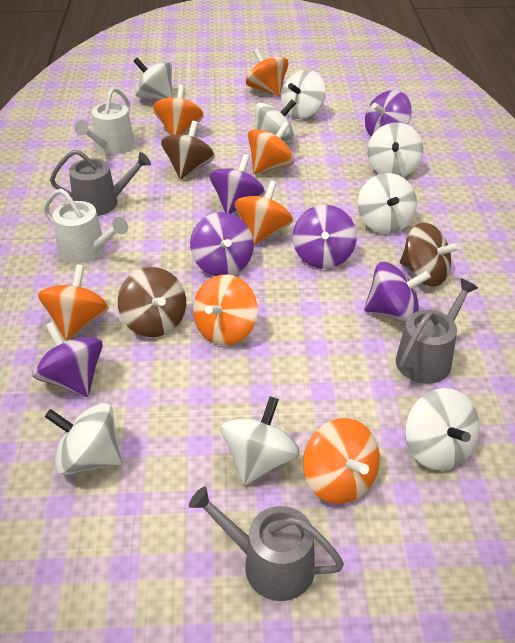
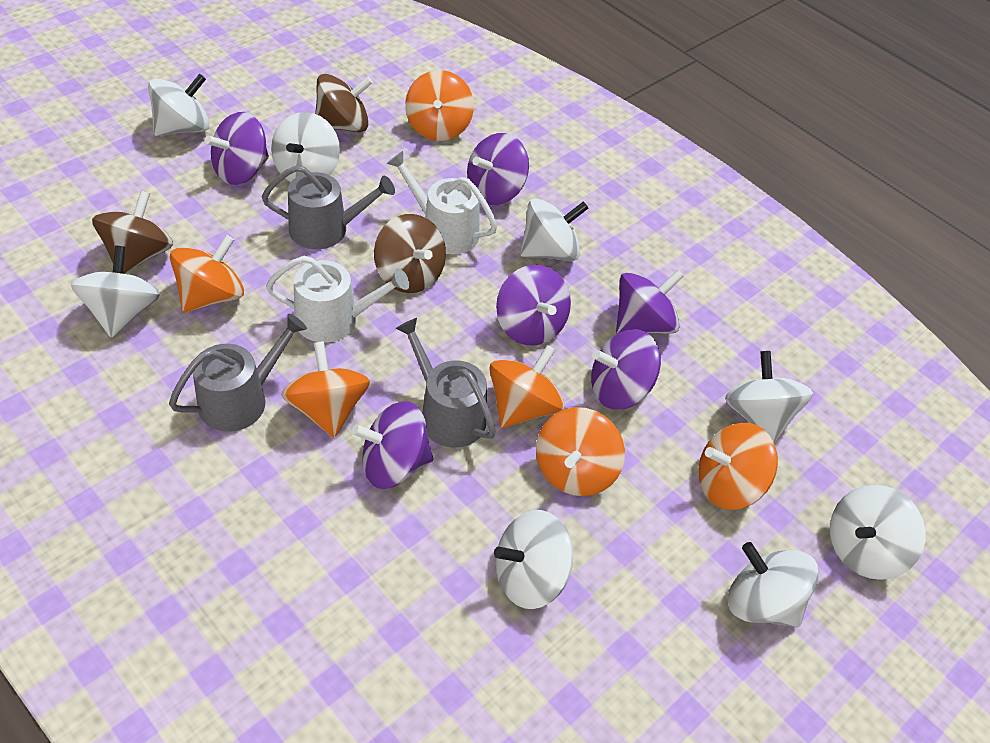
orange spinning top: [38,264,109,341] [152,85,204,135] [193,275,258,345] [235,181,293,245] [246,48,288,96] [248,121,295,174] [303,418,380,504] = 7 -> [170,235,244,312] [281,341,370,438] [405,70,474,141] [489,345,565,428] [536,407,625,496] [698,423,778,510] = 6

